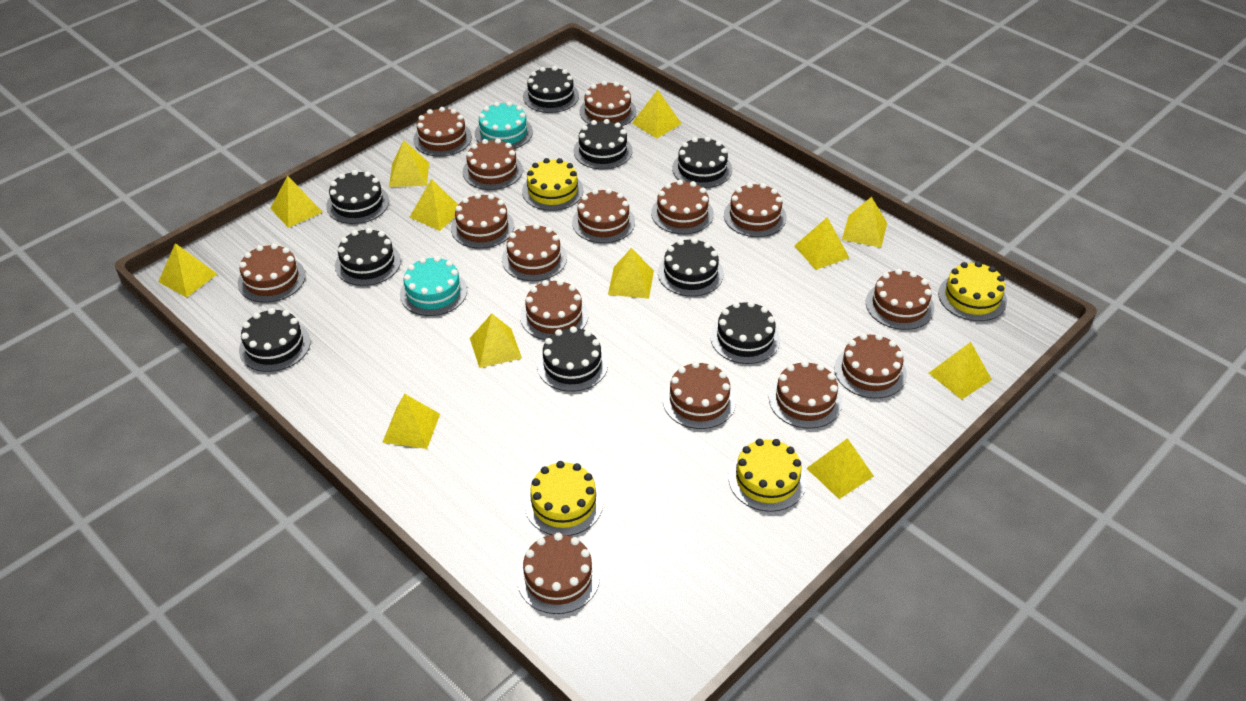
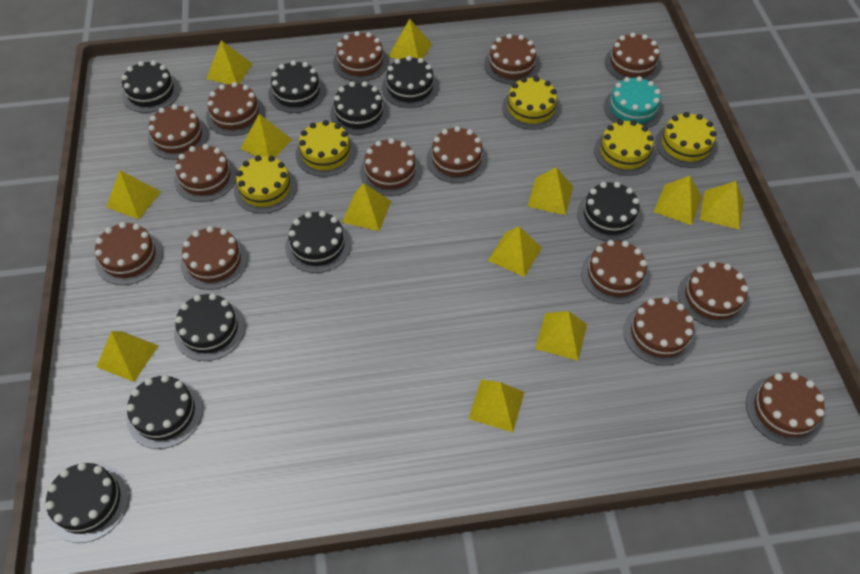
brown cake: [238,243,305,303] [413,107,472,157] [451,193,514,249] [463,138,523,190] [502,223,567,281] [517,533,600,614] [520,279,589,340] [572,188,635,243] [580,81,636,126] [651,180,714,234] [663,361,736,429] [724,183,787,237] [769,361,842,429] [834,333,907,399] [866,269,934,330] = 15 -> [95,222,163,285] [148,104,208,160] [174,144,237,202] [181,226,248,290] [206,82,265,136] [333,31,388,82] [360,138,421,196] [427,126,487,183] [484,34,540,84] [581,240,649,304] [605,33,661,81] [623,297,695,366] [678,261,748,327] [746,372,825,446] = 14
turquoise cake: [400,256,467,316] [475,102,533,149] = 2 -> [604,76,662,128] = 1
yellow cake: [522,158,583,211] [524,461,603,536] [728,439,806,512] [938,261,1007,321] = 4 -> [234,155,297,214] [296,120,356,177] [502,76,560,130] [594,120,655,176] [655,112,717,168] = 5

